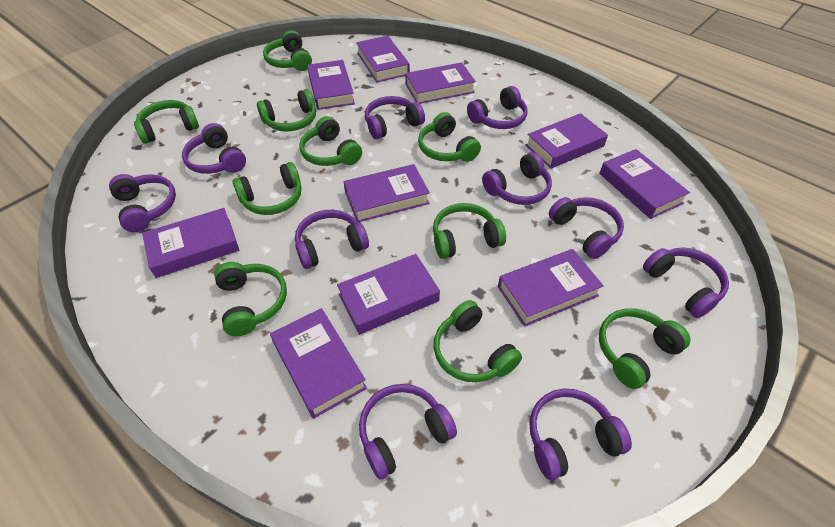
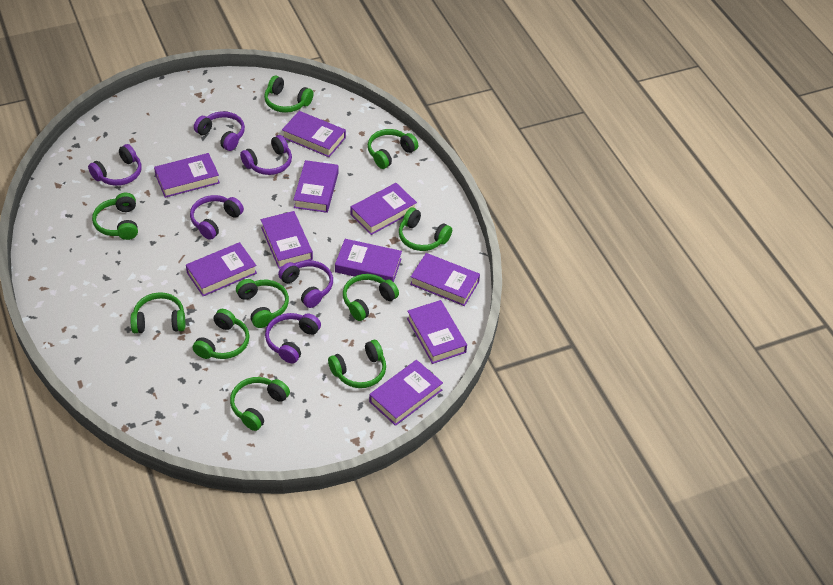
purple headphones: [109,174,176,232] [182,123,246,174] [295,210,369,269] [359,384,457,479] [365,96,425,139] [467,86,528,129] [482,152,552,205] [530,389,632,480] [549,197,624,259] [643,248,729,318] = 10 -> [88,144,142,186] [190,195,244,240] [194,111,245,151] [240,135,292,175] [265,313,321,363] [278,260,333,308] = 6

